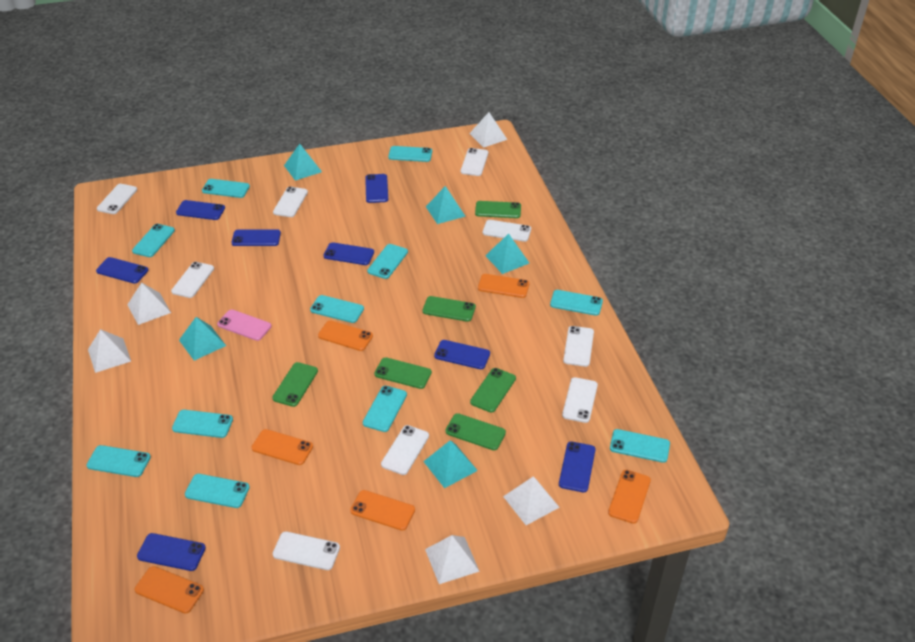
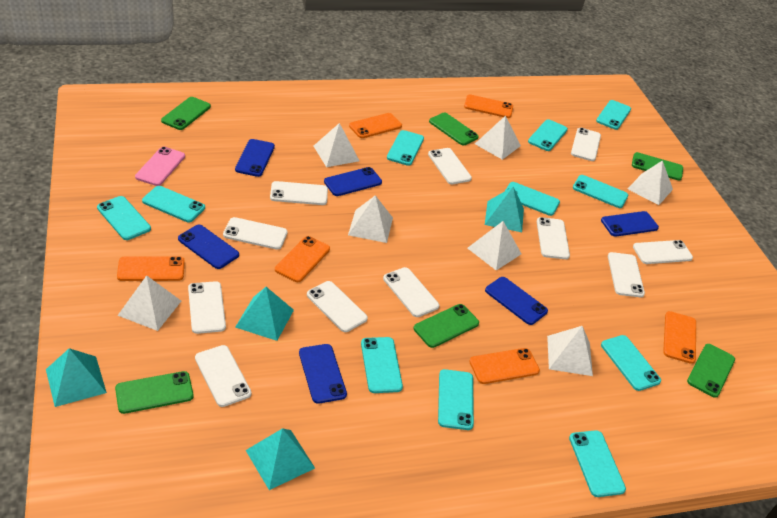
blue phone: [96,257,148,284] [137,533,206,571] [176,200,225,220] [232,229,281,246] [323,242,374,265] [365,174,388,203] [434,340,490,369] [559,441,596,492] = 8 -> [178,225,239,269] [235,139,275,177] [299,344,347,404] [324,167,382,196] [485,277,548,325] [601,211,659,237] = 6
turquoise pyramid: [179,317,226,361] [284,144,322,181] [423,440,478,488] [426,186,466,224] [485,234,529,274] = 5 -> [46,348,107,407] [235,287,294,341] [246,428,315,490] [485,187,524,232] = 4
white phone: [97,184,137,214] [171,262,214,298] [273,186,308,217] [273,531,340,570] [381,425,429,475] [460,148,488,176] [483,220,531,242] [562,377,598,423] [563,326,594,367] = 9 -> [188,281,226,334] [195,345,251,407] [223,217,288,250] [270,181,328,205] [307,281,368,332] [383,267,439,317] [428,148,472,184] [537,217,570,259] [571,128,601,161] [608,252,645,297] [633,240,693,264] = 11
white pyramid: [88,329,131,373] [127,283,171,325] [425,535,480,584] [469,112,508,148] [503,476,560,525] = 5 -> [117,275,181,331] [314,123,360,167] [348,195,393,243] [467,221,521,270] [475,116,521,160] [547,326,593,376] [628,160,673,205] = 7

